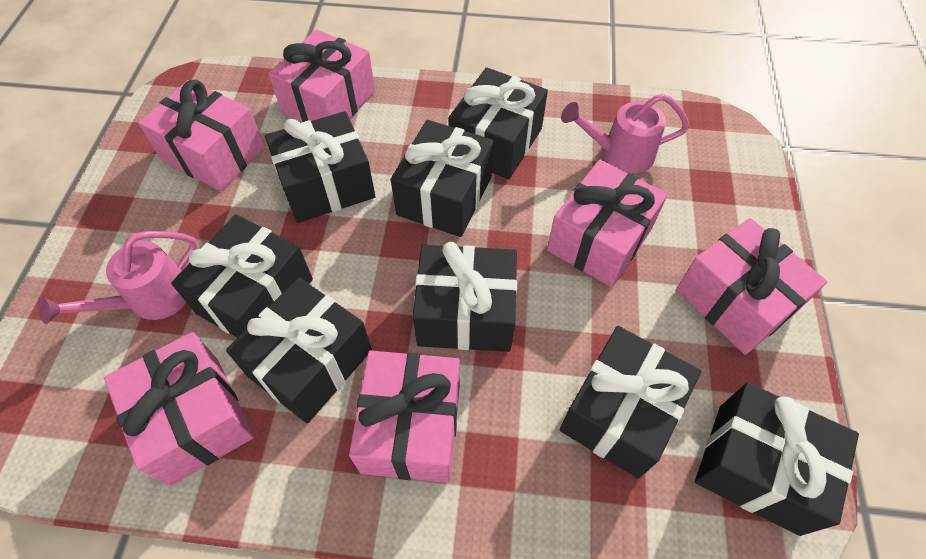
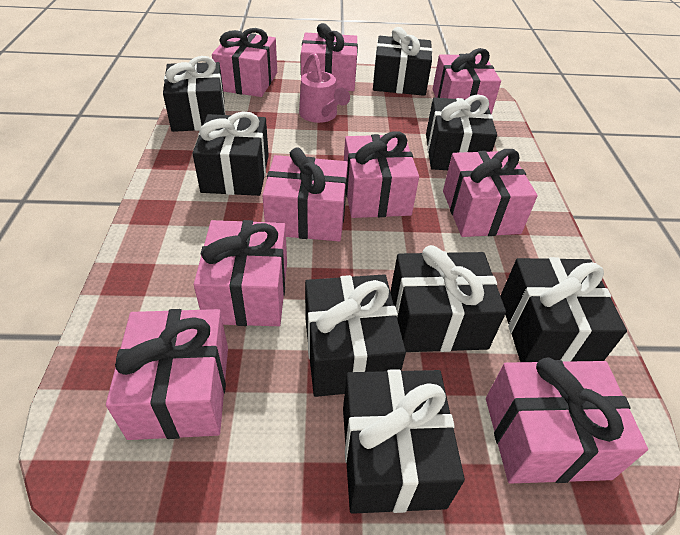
pink gift: [104,332,254,486] [138,80,265,191] [268,29,375,122] [349,350,460,483] [547,160,668,287] [676,218,827,355] = 6 -> [106,309,228,440] [194,220,287,326] [212,28,277,97] [262,148,348,241] [301,23,358,91] [344,131,419,218] [432,48,501,115] [443,149,538,237] [486,358,648,484] = 9
pink watering can: [38,231,197,324] [561,94,689,174] = 2 -> [299,53,350,123] = 1

